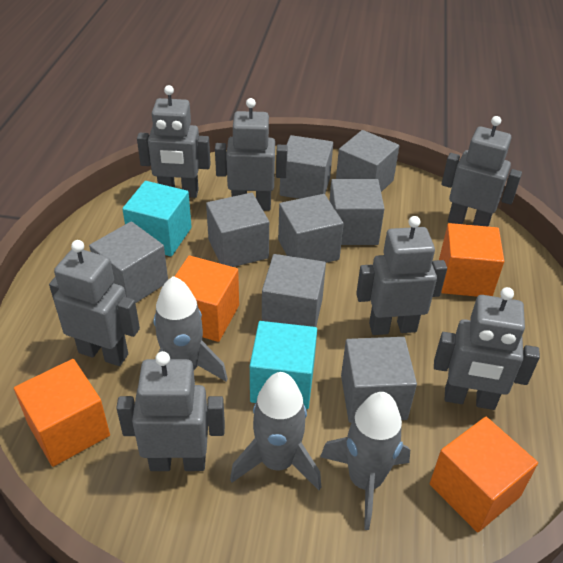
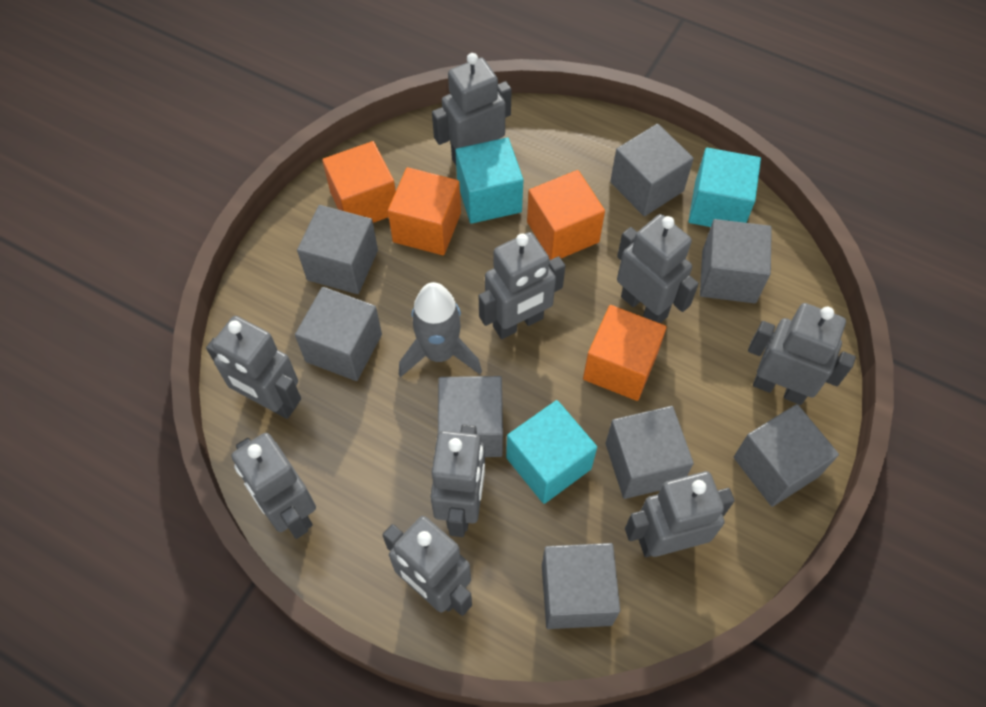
grey robot: [49,240,140,366] [116,351,225,471] [137,85,211,198] [215,98,288,211] [356,216,447,335] [434,287,540,410] [442,116,522,227] = 7 -> [206,316,301,419] [231,433,316,539] [382,516,472,616] [430,425,485,537] [432,53,512,165] [479,232,565,339] [617,214,699,323] [625,471,735,557] [748,303,856,405] = 9
grey rocket: [153,276,228,382] [230,372,321,490] [320,392,410,530] = 3 -> [399,282,482,377] = 1
turquoise cube: [122,181,192,256] [250,321,317,409] = 2 -> [455,138,523,224] [506,400,597,504] [689,148,761,227] = 3

